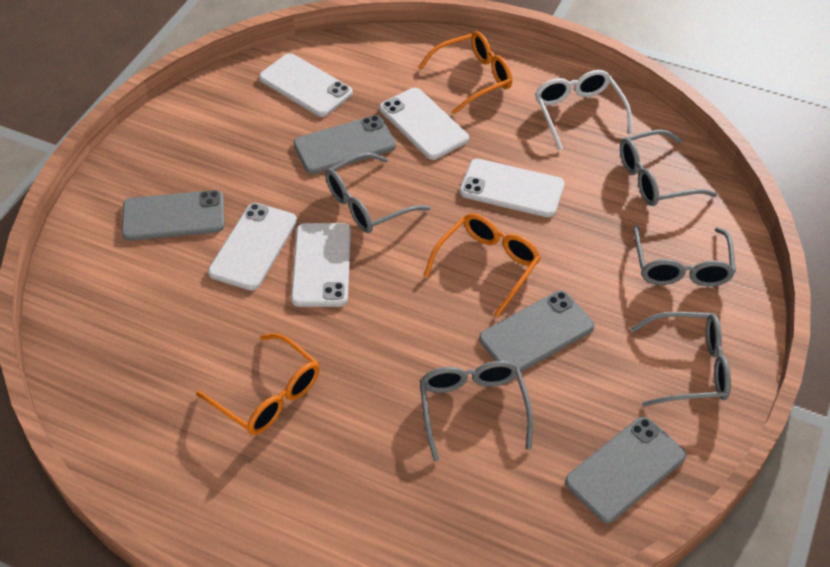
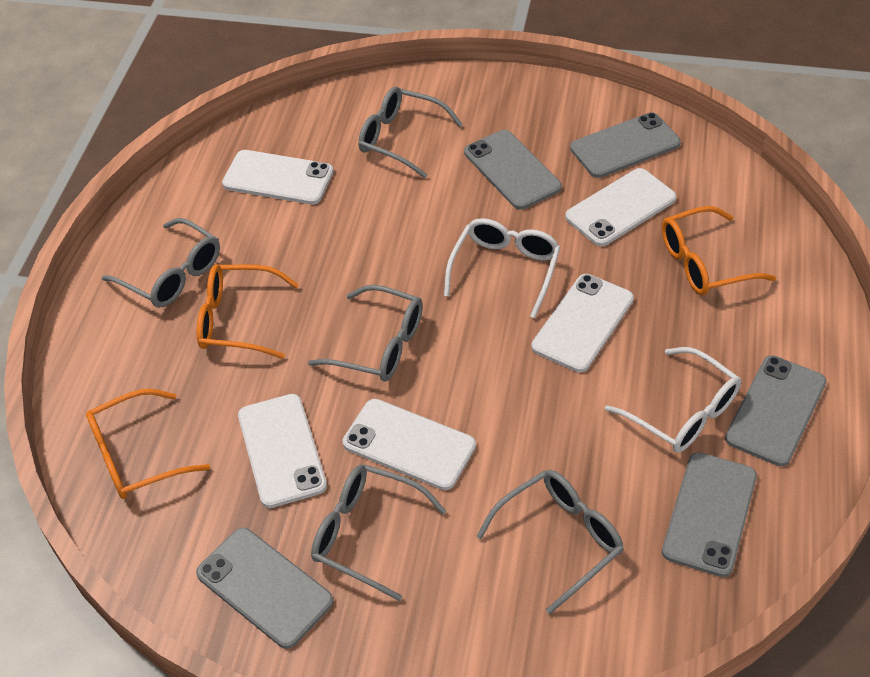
grey phone: [122,190,224,241] [294,115,396,174] [479,291,595,372] [565,417,686,523] = 4 -> [196,528,333,649] [464,130,562,210] [570,112,681,178] [662,452,757,577] [725,355,826,466] = 5
white glasses: [535,70,633,150] = 1 -> [444,218,561,318] [605,347,741,453] = 2

